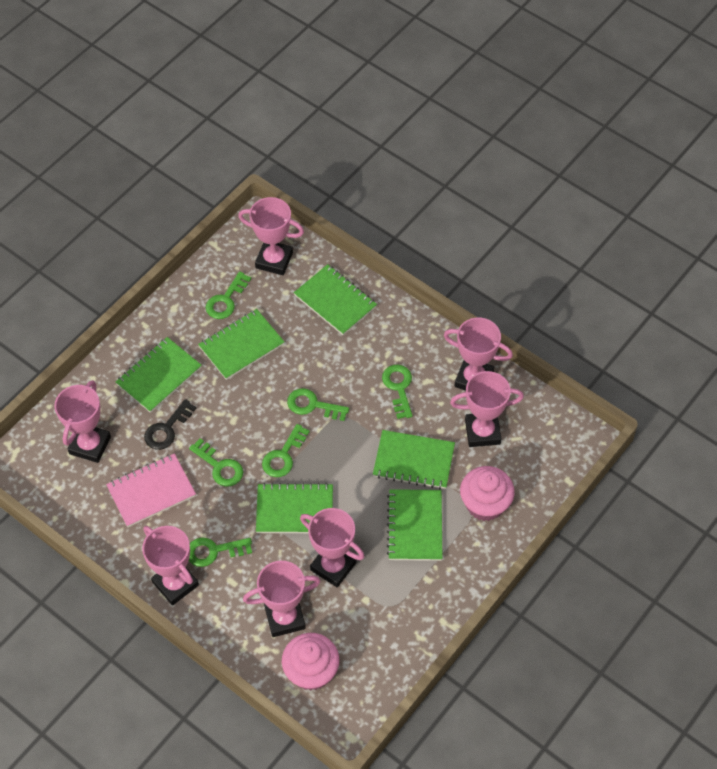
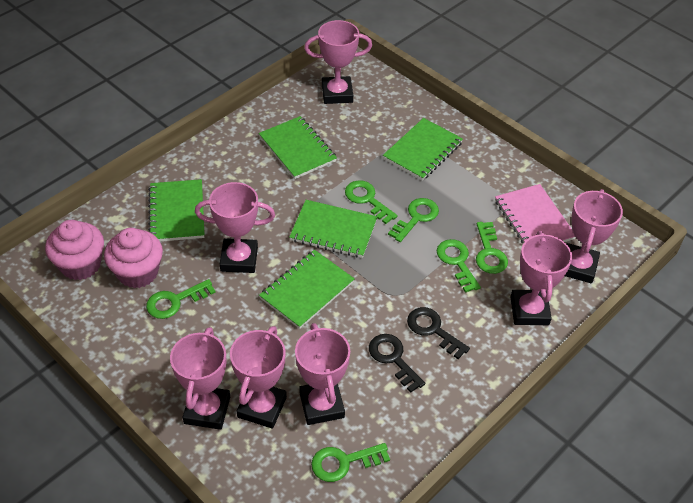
black key: [144,399,196,450] = 1 -> [369,334,425,393] [407,307,470,359] = 2
green notebook: [116,337,202,413] [198,309,285,380] [256,483,333,533] [294,264,377,335] [373,430,455,489] [387,489,443,561] = 6 -> [148,179,204,241] [259,116,337,179] [259,250,355,329] [289,200,377,258] [383,118,463,181] = 5

